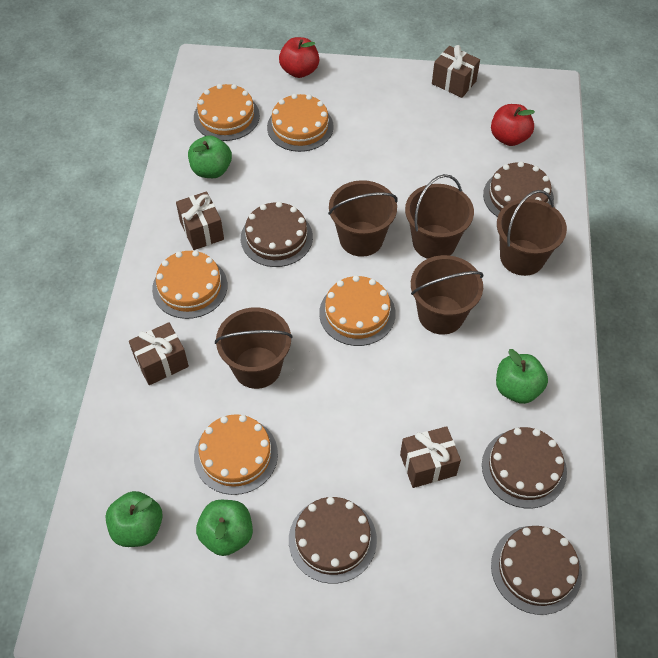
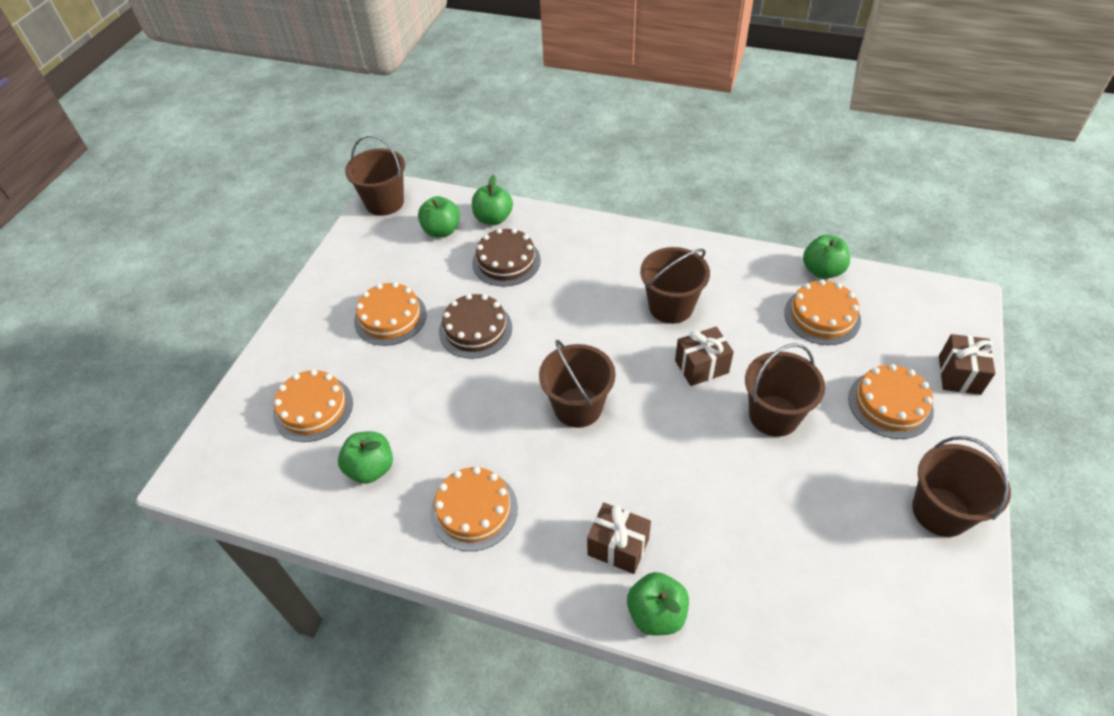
brown cake: [241,202,313,267] [289,497,377,584] [482,427,567,508] [483,161,554,217] [491,526,582,615] = 5 -> [439,294,512,359] [472,228,541,287] = 2
brown gift: [129,322,189,385] [176,191,224,250] [400,426,461,488] [432,45,480,98] = 4 -> [587,503,651,574] [675,327,734,386] [939,334,995,395] = 3
green apple: [105,491,163,547] [188,135,232,178] [196,500,253,556] [496,349,548,404] = 4 -> [338,431,393,484] [418,196,460,237] [472,175,513,225] [627,572,689,636] [803,235,850,279] = 5
red apple: [279,37,319,78] [491,104,535,146] = 2 -> none = 0

